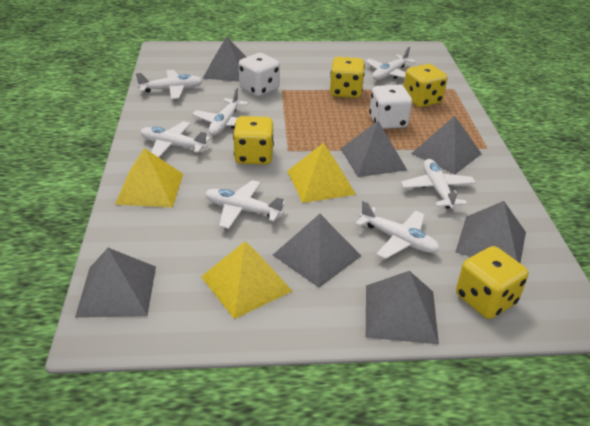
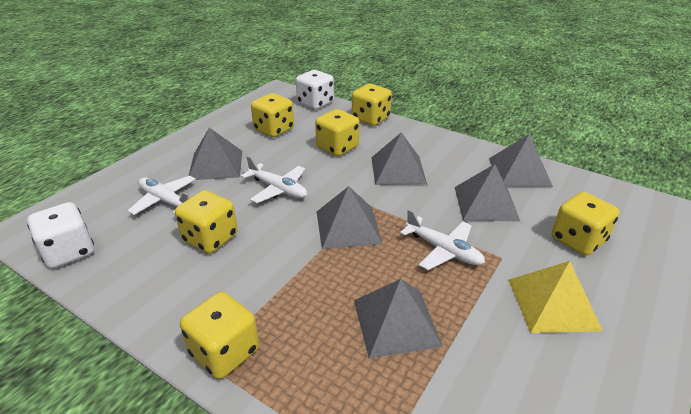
grey pyramid: [75,248,156,318] [203,37,246,82] [273,214,361,288] [340,121,407,177] [366,271,439,344] [411,116,482,174] [455,201,526,263] = 7 -> [189,128,242,180] [317,186,382,249] [354,279,443,358] [371,132,427,185] [455,164,521,222] [489,134,553,187] = 6
white plane: [136,70,203,99] [140,121,210,157] [192,87,249,135] [205,180,286,229] [355,200,440,259] [365,46,416,80] [401,159,476,209] = 7 -> [128,176,196,215] [241,156,307,203] [400,209,485,270] = 3
yellow dice: [233,116,274,165] [330,57,365,98] [404,64,447,107] [456,246,528,319] = 4 -> [175,190,238,253] [180,292,259,379] [251,93,294,137] [315,109,360,156] [352,84,392,126] [552,192,619,256] = 6
yellow pyramid: [115,148,183,207] [201,241,292,319] [287,143,356,203] = 3 -> [509,261,603,333] = 1

